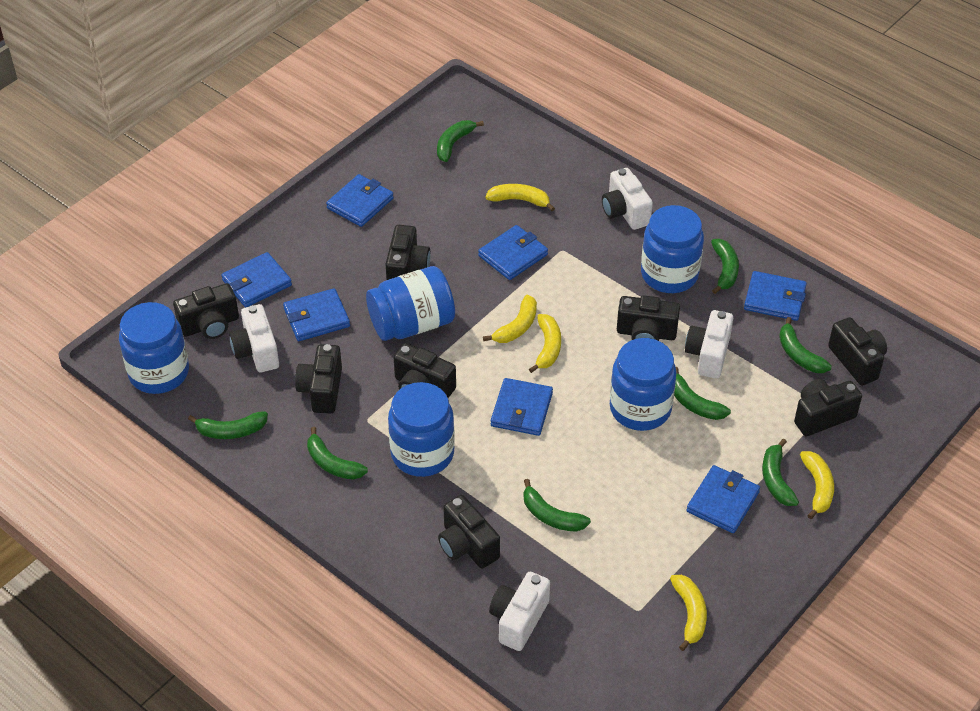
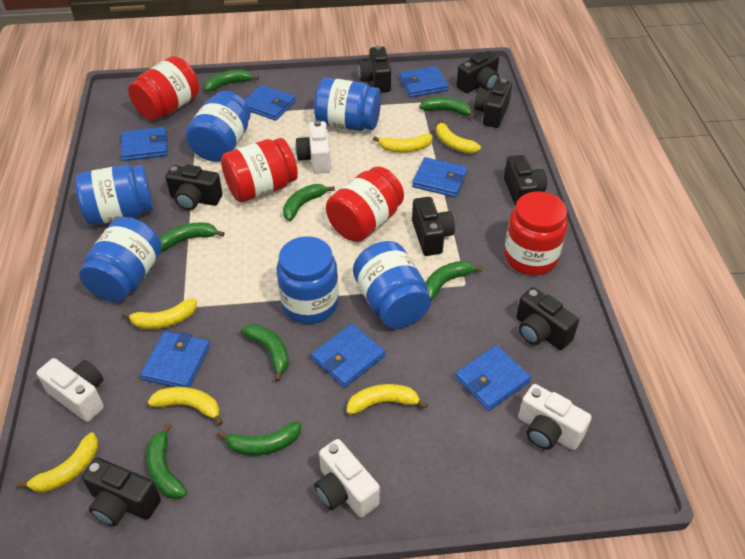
blue jar: [119,302,189,394] [366,266,455,341] [388,382,455,477] [610,338,677,431] [641,205,704,293] = 5 -> [75,165,154,225] [79,217,162,302] [186,91,250,162] [277,236,339,324] [314,78,381,131] [353,241,431,329] = 6
red jar: none = 0 -> [128,56,199,120] [221,138,298,202] [326,167,404,242] [504,191,567,275] = 4
yellow banana: [483,294,537,343] [485,184,555,211] [529,314,561,373] [670,575,707,651] [800,451,834,519] = 5 -> [17,432,98,493] [122,298,197,329] [148,387,223,426] [347,384,428,415] [373,134,432,152] [436,119,481,153] = 6

